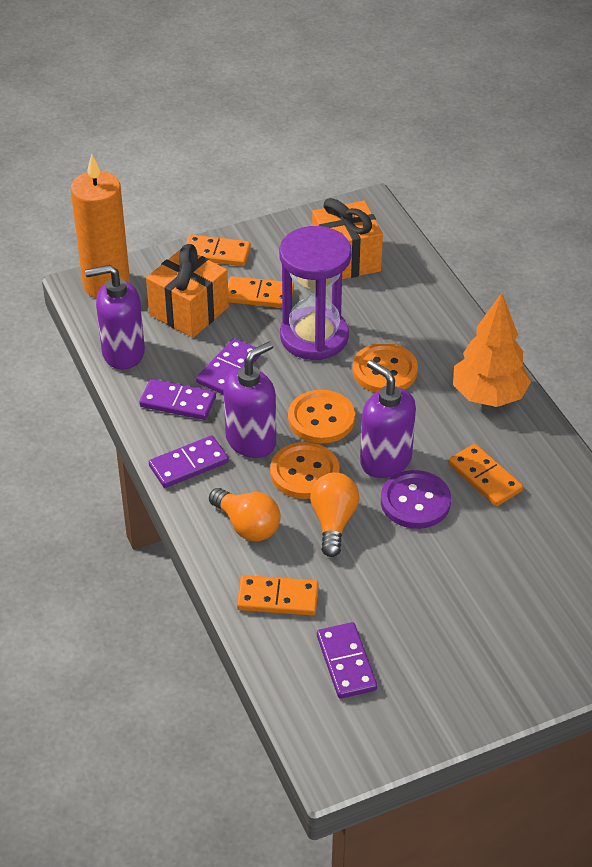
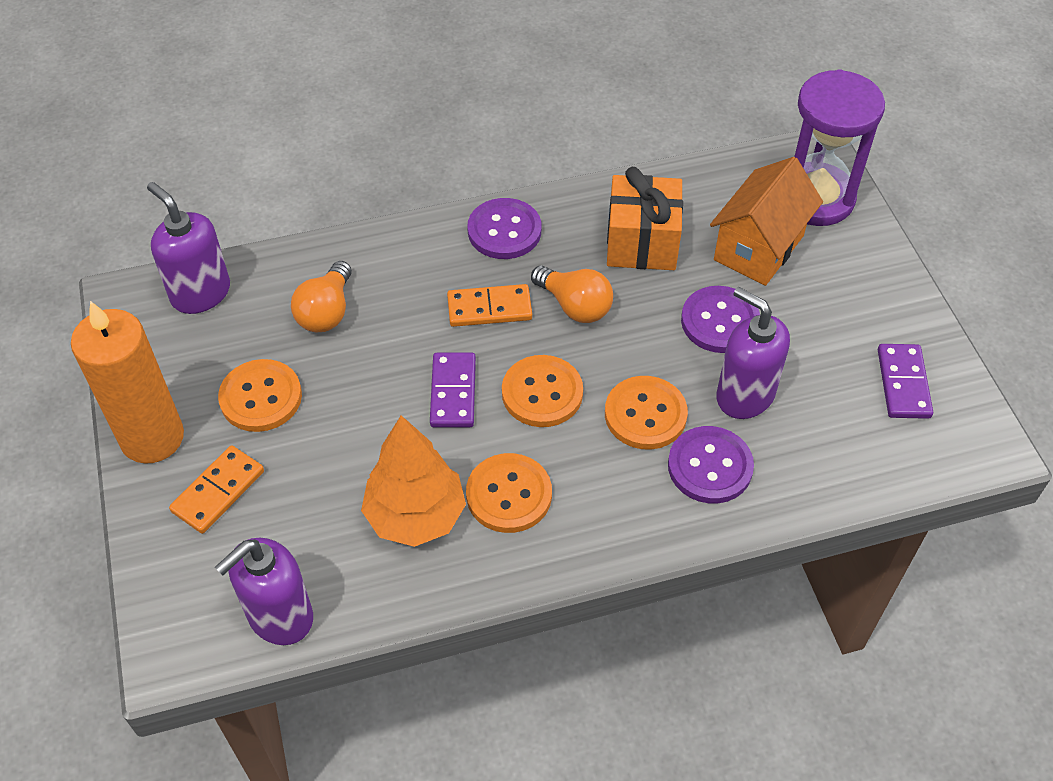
orange button: [270,442,340,499] [288,390,355,443] [353,343,418,393] = 3 -> [218,359,302,432] [466,453,552,533] [502,355,583,427] [605,376,688,450] = 4
orange domino: [186,234,251,266] [228,276,294,308] [237,575,319,616] [448,444,523,506] = 4 -> [169,445,264,534] [447,284,532,327] = 2
orange gift: [146,244,229,338] [312,198,383,279] = 2 -> [607,167,683,270] = 1
orange house: none = 0 -> [710,157,823,286] = 1
purple button: [381,470,451,529] = 1 -> [467,198,541,259] [668,426,754,503] [681,286,760,353] = 3
purple domino: [139,379,216,420] [149,435,229,488] [196,338,260,395] [317,622,377,699] = 4 -> [430,353,476,427] [878,344,933,419] = 2

